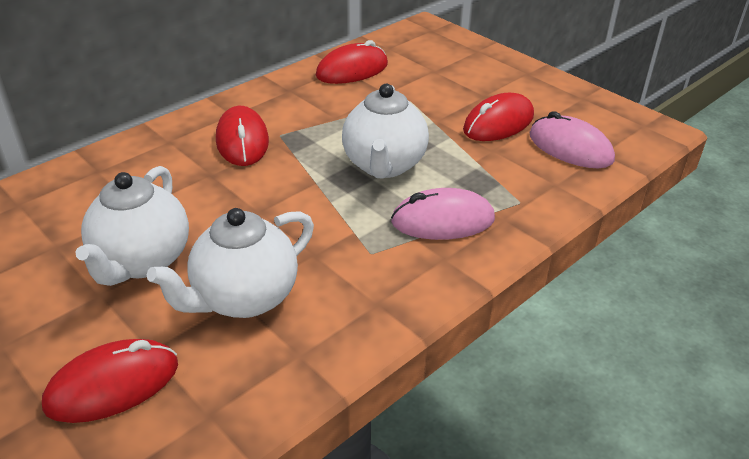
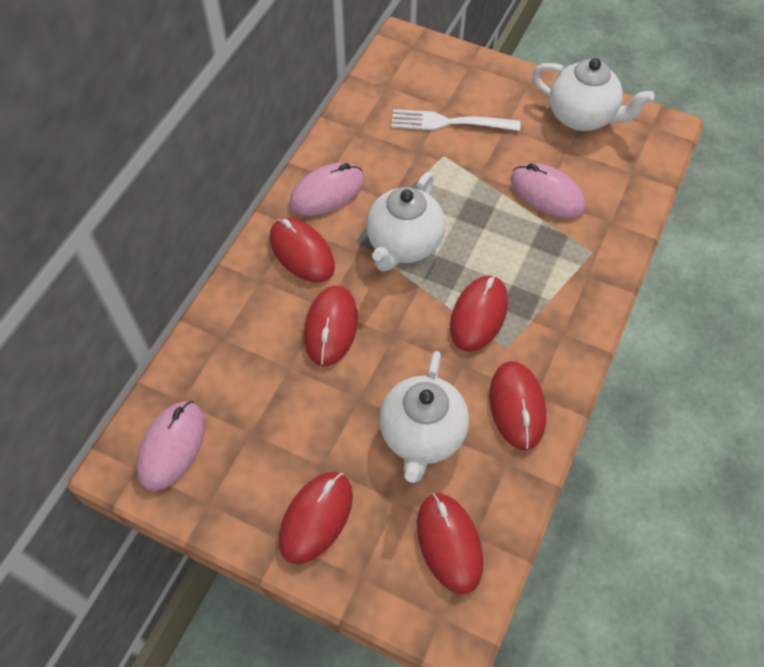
pink mouse: [391,188,495,240] [530,111,615,168] = 2 -> [136,401,205,491] [290,163,364,216] [511,163,586,218] = 3
red mouse: [42,339,178,423] [216,106,269,166] [316,40,388,84] [463,93,534,141] = 4 -> [270,218,335,282] [279,472,353,564] [304,286,358,366] [417,493,483,594] [450,275,508,352] [489,361,546,450] = 6
white fork: none = 0 -> [391,109,520,131] = 1

